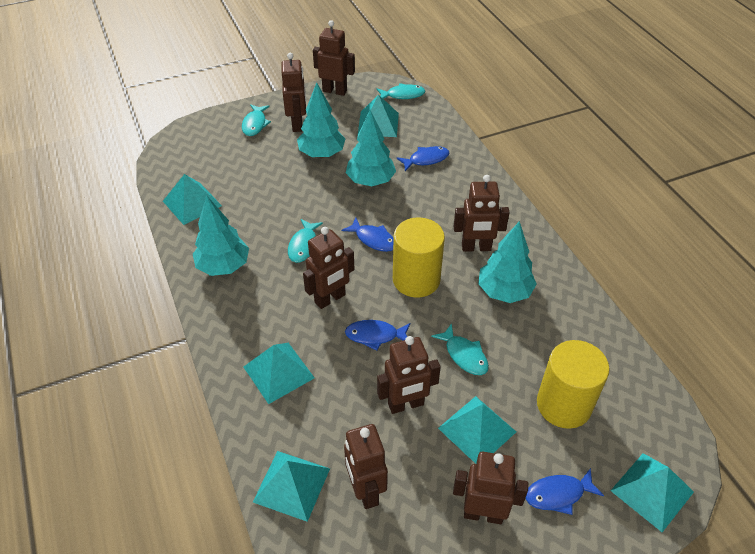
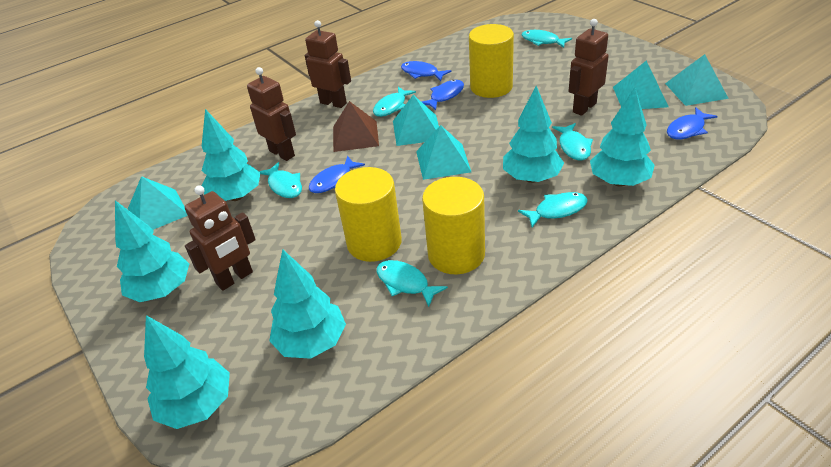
brown pyramid: none = 0 -> [333,101,379,152] = 1
brown robot: [281,53,306,132] [303,227,355,309] [313,20,355,96] [344,424,388,509] [377,336,441,414] [453,175,510,251] [453,452,528,524] = 7 -> [185,185,256,291] [247,67,296,161] [305,20,351,108] [569,19,609,116] = 4
turquoise fish: [242,104,271,136] [288,219,323,263] [377,83,426,99] [431,323,489,375] = 4 -> [259,162,302,198] [373,87,416,117] [376,260,448,307] [518,192,588,227] [522,30,572,48] [552,123,593,160] = 6
turquoise pyramid: [163,174,222,225] [244,343,315,404] [253,451,330,522] [358,95,399,137] [438,396,516,464] [611,453,694,532] = 6 -> [128,176,188,230] [393,95,439,146] [416,125,471,180] [613,61,669,109] [665,54,729,106] = 5
turquoise tree: [193,195,249,276] [297,83,345,158] [346,110,396,186] [478,221,537,303] = 4 -> [115,200,189,302] [144,315,230,429] [201,109,260,201] [269,249,346,359] [503,86,564,183] [590,87,655,187] = 6
yellow cylinder: [393,217,445,298] [537,340,609,429] = 2 -> [335,167,402,262] [422,177,485,274] [469,24,514,98] = 3

